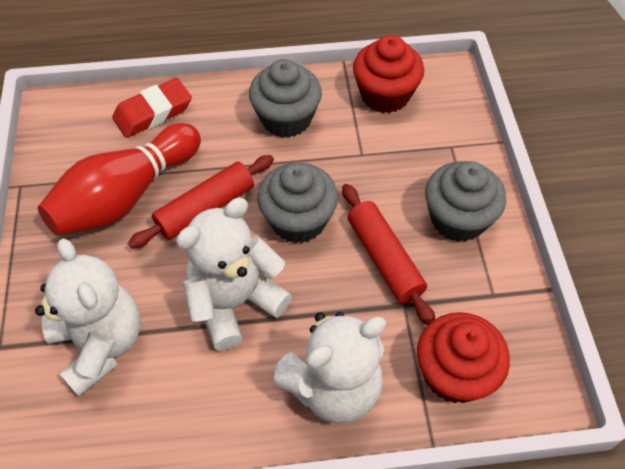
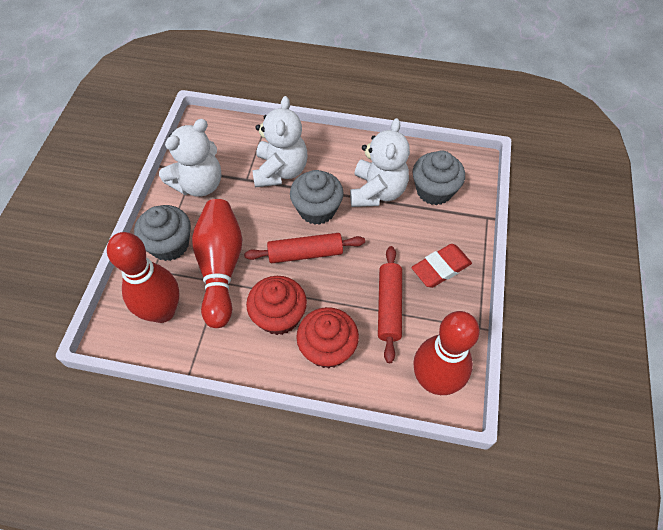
red bowling pin: [38,123,201,236] = 1 -> [107,232,179,323] [192,199,242,328] [413,311,480,395] = 3

